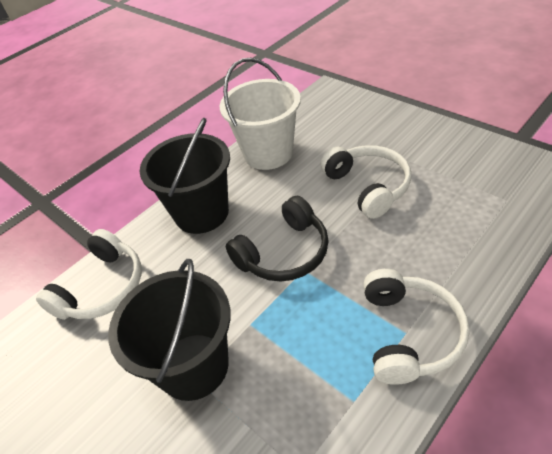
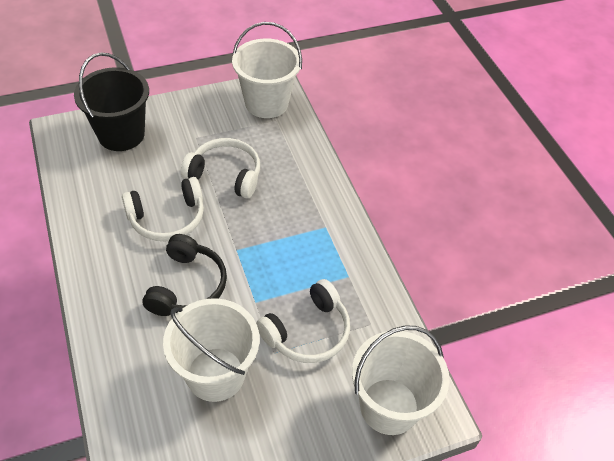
black bucket: [108,259,231,401] [139,118,230,234] = 2 -> [74,52,149,151] = 1
white bucket: [220,58,301,170] = 1 -> [163,298,260,402] [232,22,302,118] [352,325,449,435] = 3

